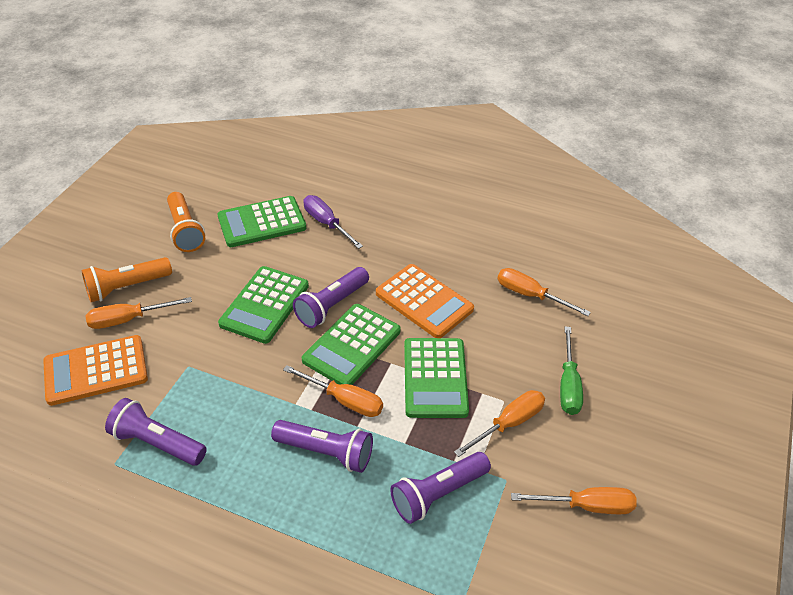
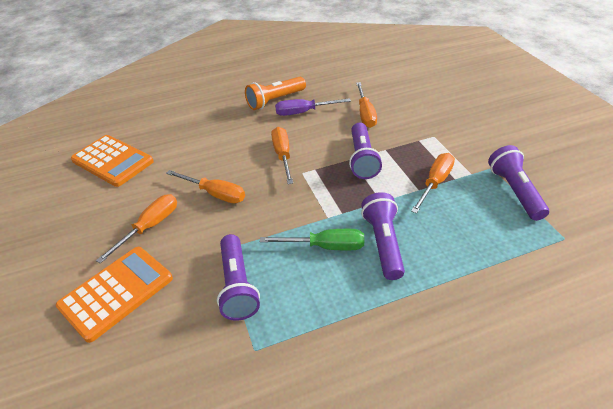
green calculator: [217,196,306,247] [218,266,309,344] [302,304,400,385] [404,338,469,418] = 4 -> none = 0
orange flashlight: [82,257,172,302] [167,192,205,252] = 2 -> [245,77,306,110] = 1

